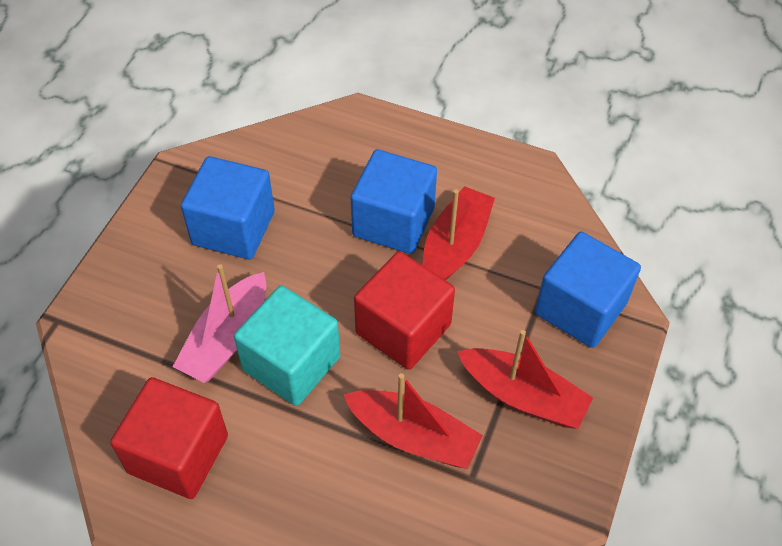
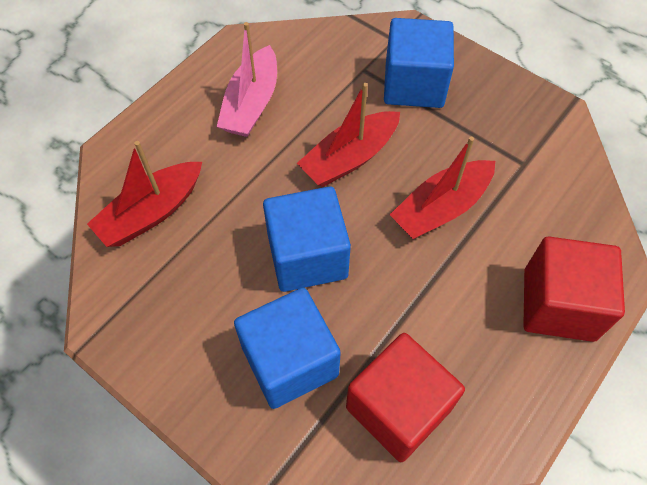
turquoise cube: [234,285,340,406] = 1 -> none = 0

